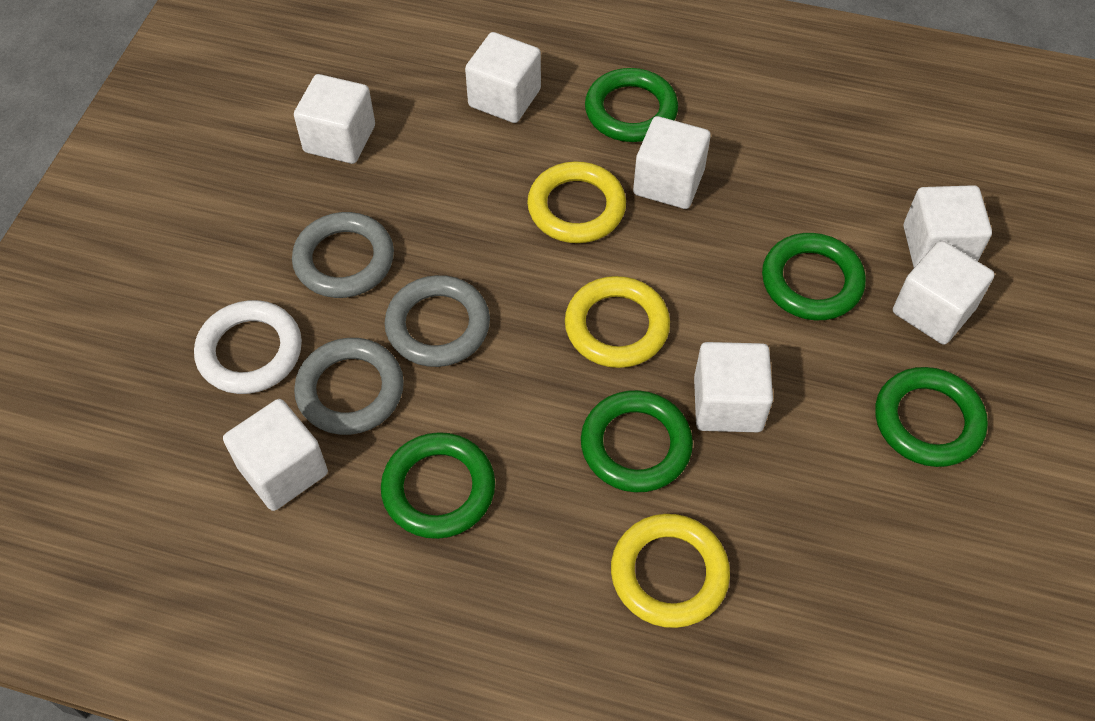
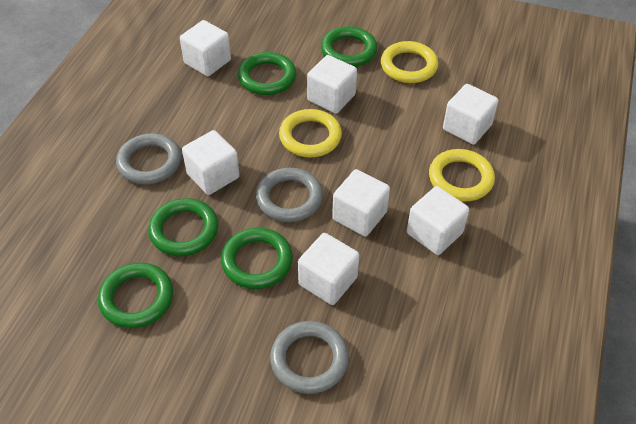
white ring: [194,300,302,394] = 1 -> none = 0

